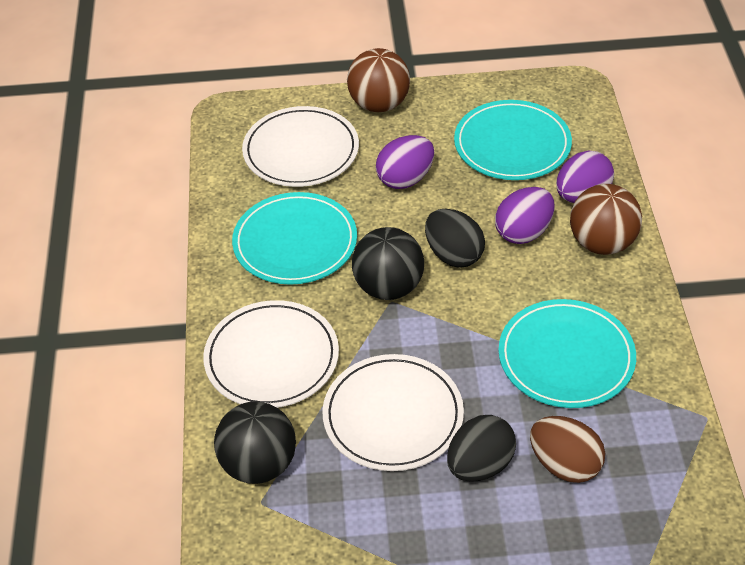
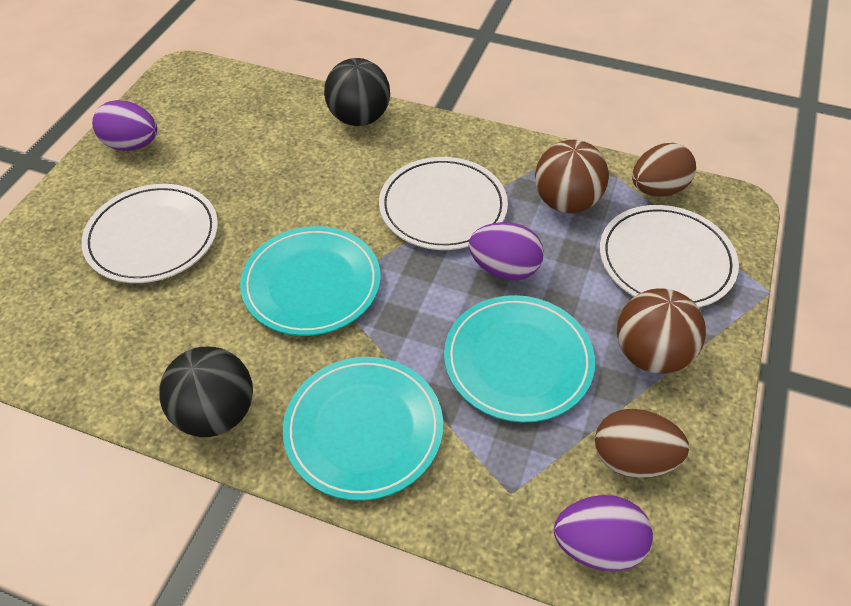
black egg: [425,209,485,268] [447,415,516,482] = 2 -> none = 0
brown egg: [530,416,605,483] = 1 -> [595,409,689,478] [632,143,696,197] = 2

